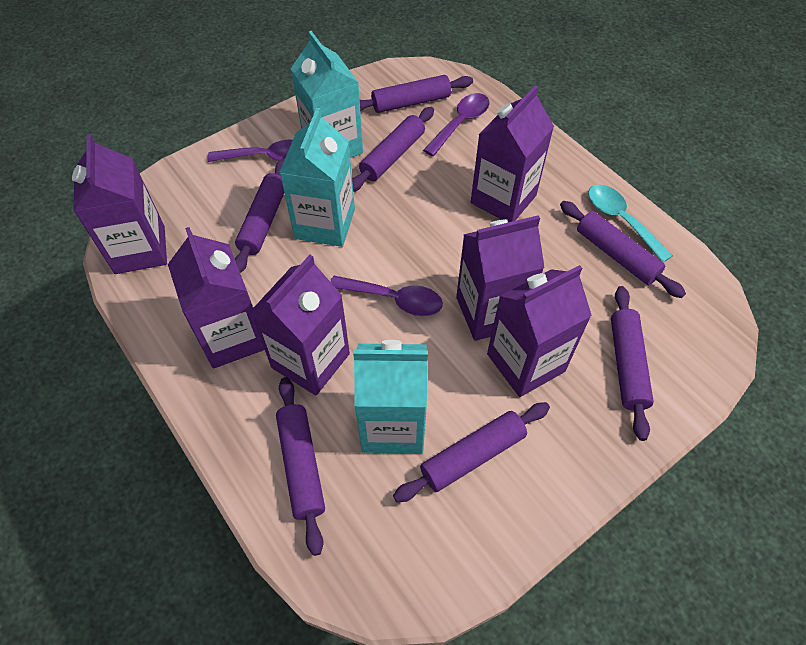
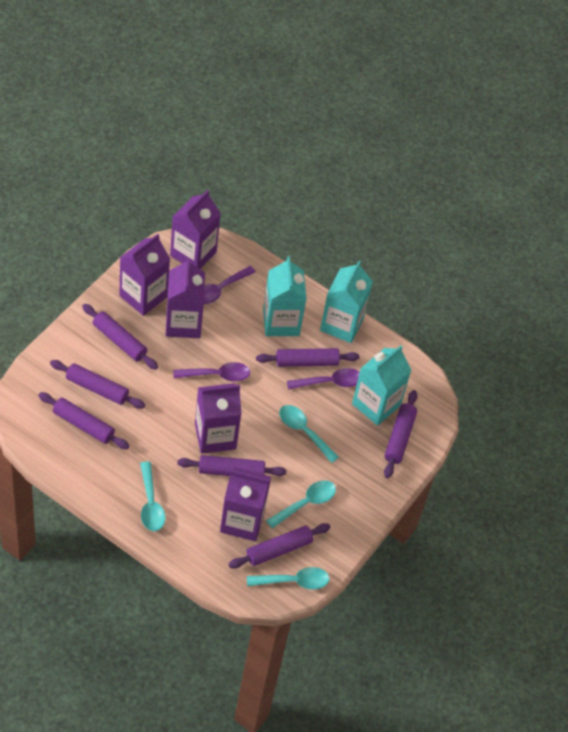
purple carton: [72,134,167,274] [168,227,265,369] [250,255,350,395] [456,215,545,341] [471,85,554,222] [487,265,592,397] = 6 -> [119,234,170,316] [166,257,205,338] [170,190,221,269] [195,383,242,454] [220,467,271,541] = 5
turquoise spoon: [588,185,673,262] = 1 -> [140,461,165,531] [247,567,329,590] [266,480,336,528] [279,405,339,463] = 4

